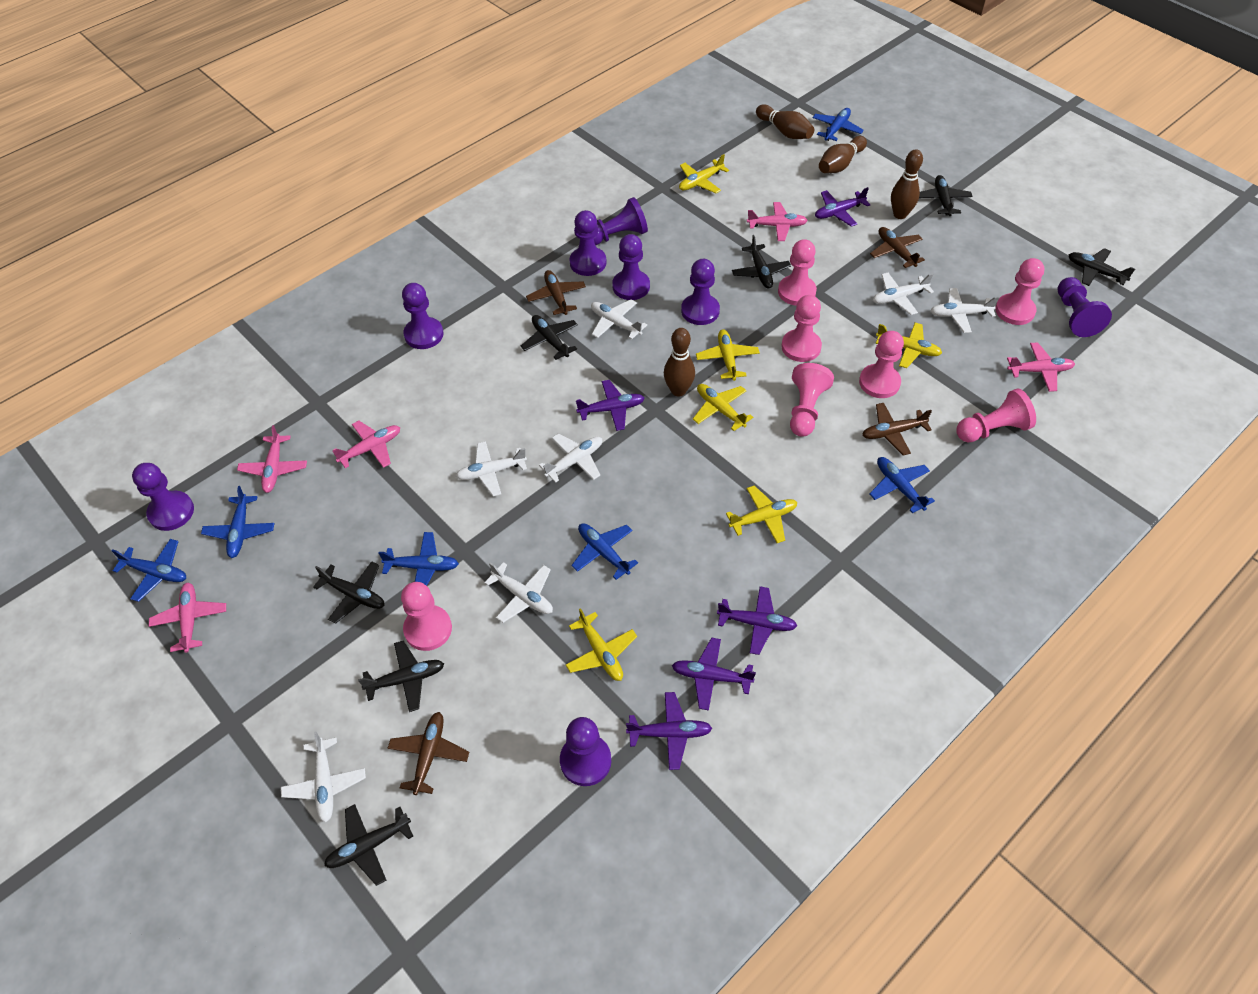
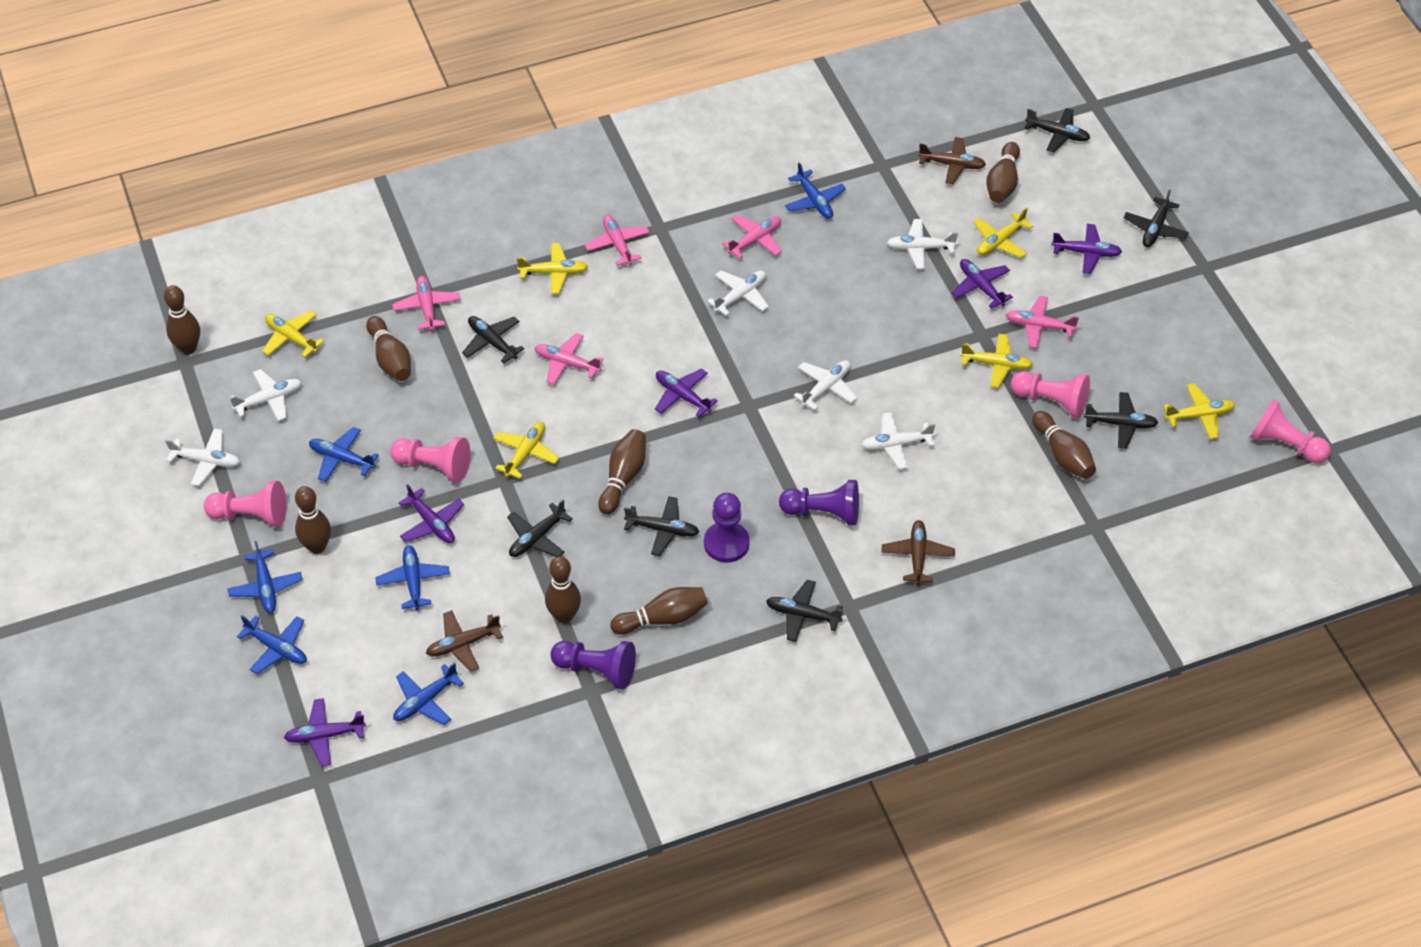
brown bowling pin: [664,328,695,397] [756,104,814,139] [819,136,867,173] [891,149,923,219] = 4 -> [164,285,200,354] [295,486,331,554] [366,316,411,381] [545,556,581,623] [598,429,646,515] [610,587,708,634] [986,142,1020,203] [1032,411,1096,479] = 8
brown plane: [388,712,469,795] [526,270,586,315] [862,403,932,455] [870,227,925,268] = 4 -> [426,610,503,672] [882,520,955,585] [918,137,986,184] = 3
pink pawn: [401,582,452,651] [778,239,817,306] [781,295,822,362] [790,363,834,436] [859,331,904,398] [956,388,1036,442] [995,258,1044,325] = 7 -> [204,481,287,527] [390,437,471,482] [1011,371,1090,418] [1250,399,1330,463] = 4
purple pawn: [132,463,194,531] [402,283,443,349] [560,717,611,786] [569,210,607,276] [594,197,648,245] [612,234,650,300] [681,259,720,325] [1057,277,1112,337] = 8 -> [550,641,636,689] [704,493,750,563] [779,480,859,525] = 3
white plane: [281,731,366,823] [456,441,527,497] [484,562,553,623] [539,433,602,483] [591,299,647,339] [873,272,934,315] [930,288,999,333] = 7 -> [165,429,240,486] [230,369,302,421] [707,270,769,316] [794,360,857,410] [861,412,935,469] [887,219,958,269] = 6

